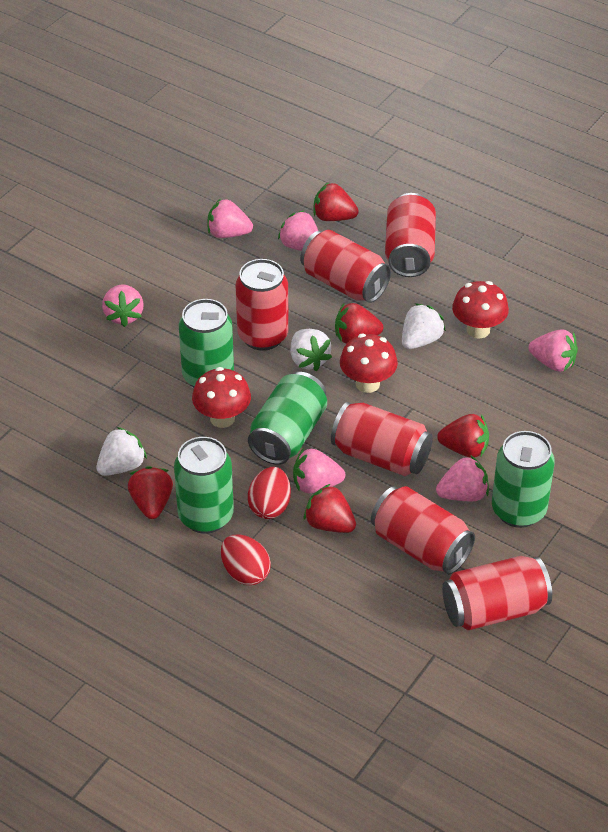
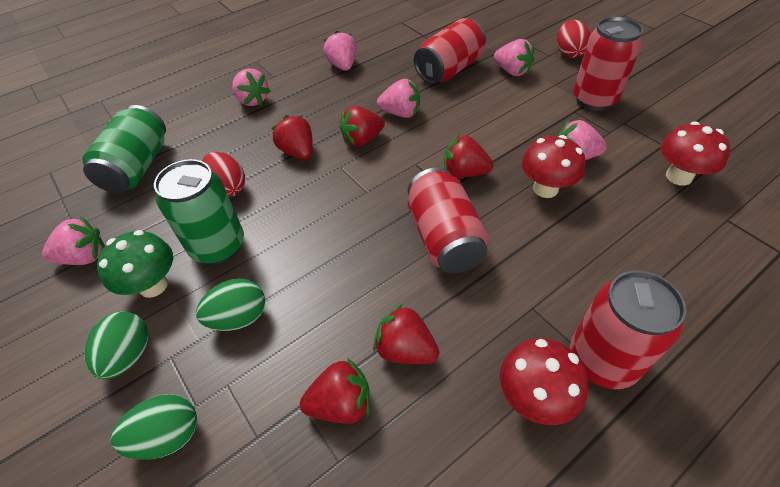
green can: [174,437,234,534] [179,299,234,387] [248,372,327,465] [492,431,555,528] = 4 -> [82,105,166,193] [154,159,244,265] = 2
green egg: none = 0 -> [84,311,148,379] [111,394,197,460] [196,278,265,331] = 3
green mushroom: none = 0 -> [97,230,173,298] = 1
red can: [236,259,289,351] [300,230,391,303] [331,402,433,476] [371,486,475,574] [385,193,436,277] [442,556,552,630] = 6 -> [408,167,489,273] [414,18,486,84] [570,270,686,389] [573,16,643,111] = 4
white strawberry: [96,427,147,476] [291,329,332,371] [402,303,446,349] = 3 -> none = 0

